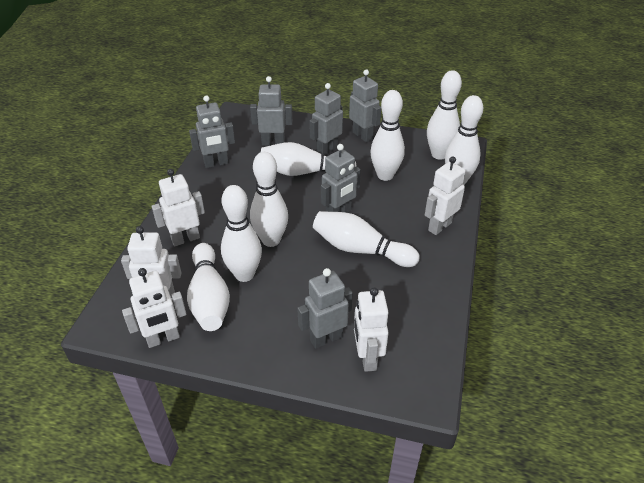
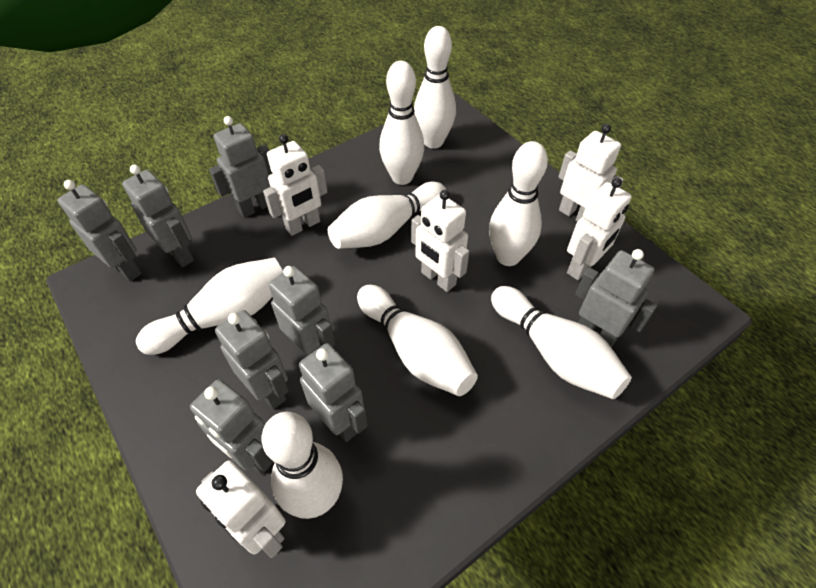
grey robot: [189,96,235,168] [250,76,293,146] [297,268,353,349] [309,83,343,156] [321,144,361,213] [349,69,381,143] = 6 -> [57,180,142,282] [122,165,194,267] [190,379,274,475] [209,116,272,218] [215,310,289,409] [269,266,335,355] [299,343,368,442] [575,249,657,347] = 8

